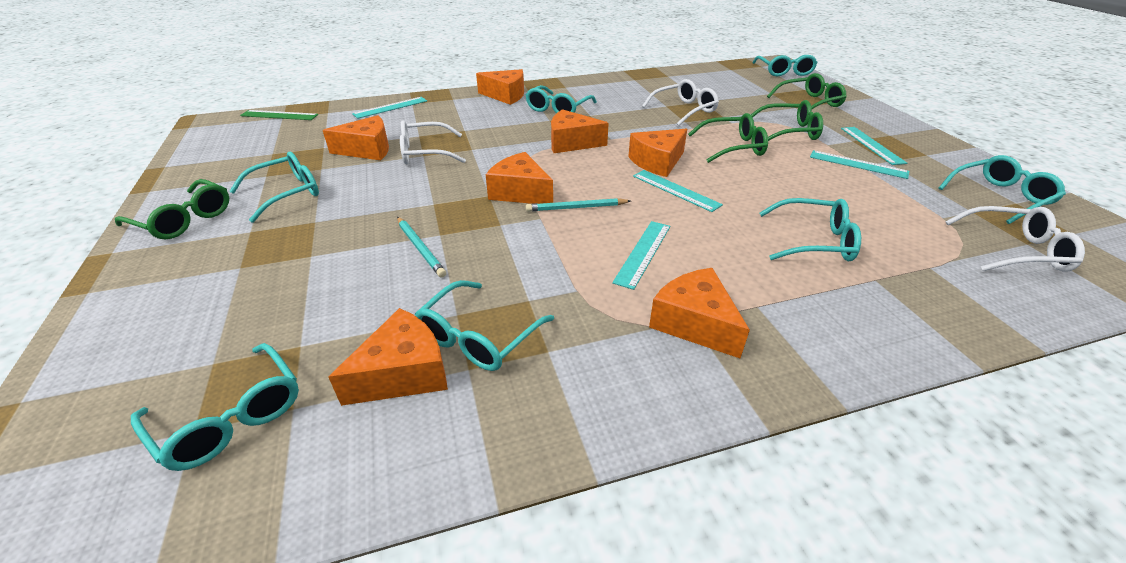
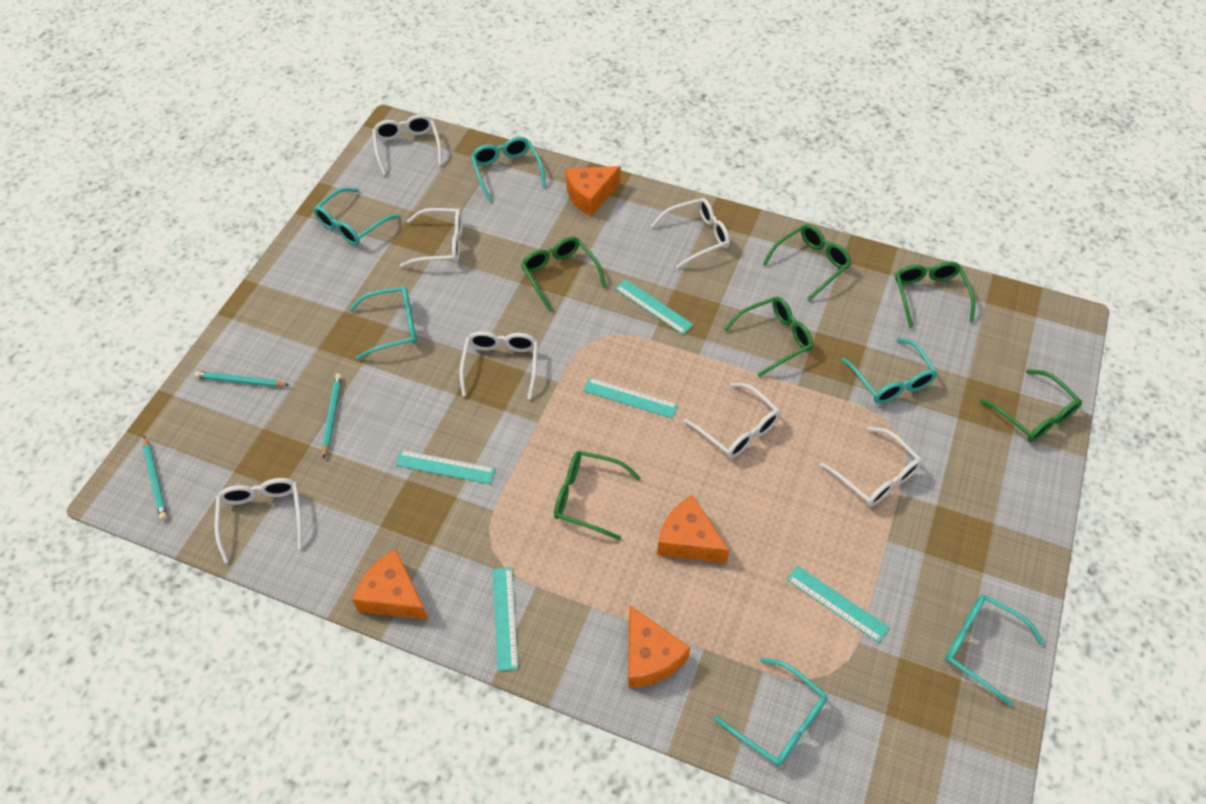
green glasses: [115,179,229,239] [688,113,768,163] [751,100,823,141] [767,73,847,109] = 4 -> [521,237,606,312] [554,451,641,540] [724,297,813,377] [763,224,852,301] [895,261,975,328] [980,369,1082,442] = 6
green ruler: [240,110,318,120] = 1 -> none = 0
orange cheese: [323,115,389,160] [328,308,448,406] [476,69,524,105] [486,152,553,204] [551,109,609,153] [628,129,687,177] [649,268,750,358] = 7 -> [352,549,428,620] [566,166,621,216] [628,605,690,688] [657,495,729,563] = 4
turquoise glasses: [131,343,299,471] [229,152,319,223] [414,280,554,371] [526,85,597,113] [752,55,818,77] [760,198,861,261] [939,155,1066,224] = 7 -> [313,187,399,245] [349,286,417,360] [471,137,546,202] [714,657,828,766] [842,338,938,404] [945,594,1044,707] = 6
turquoise pencil: [397,217,446,278] [526,198,631,212] = 2 -> [143,436,167,520] [194,371,289,387] [322,374,342,459] = 3
white glasses: [400,120,466,164] [642,79,719,126] [946,206,1085,272] = 3 -> [215,478,302,563] [372,114,442,175] [400,208,462,267] [459,331,538,399] [651,198,730,269] [683,383,780,458] [820,427,922,507] = 7

